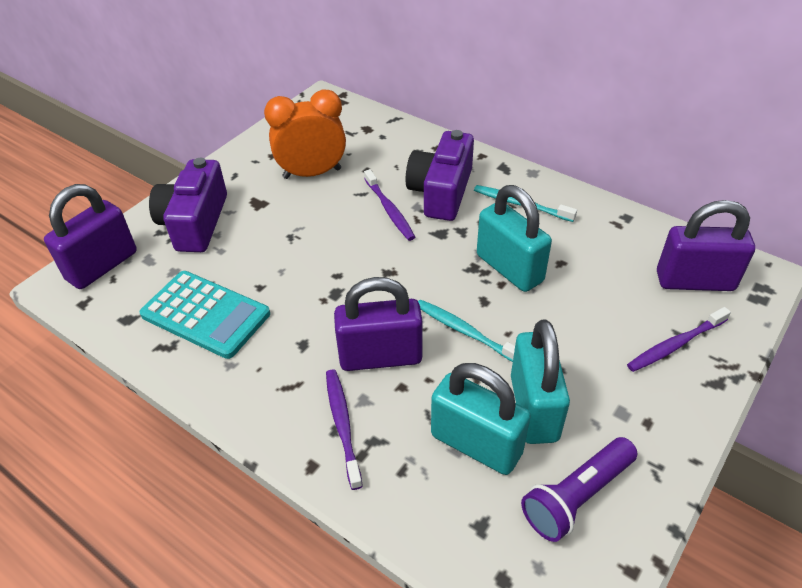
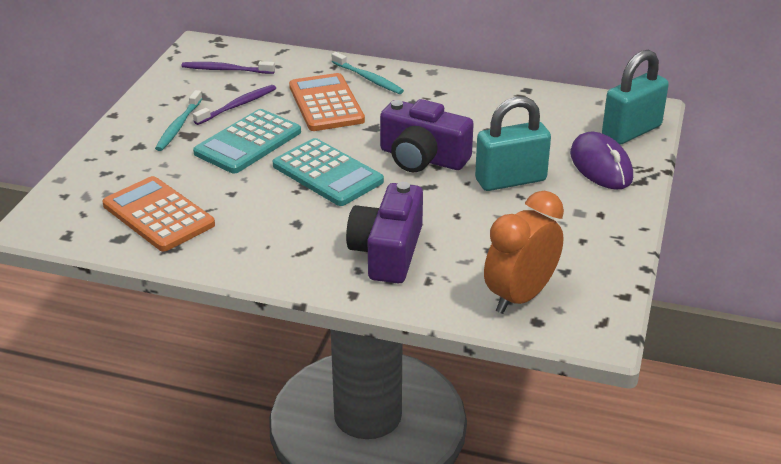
orange calculator: none = 0 -> [102,176,215,251] [289,73,365,131] = 2
purple flashlight: [521,437,637,542] = 1 -> none = 0
purple mouse: none = 0 -> [570,132,633,190] = 1
purple padlock: [44,184,137,289] [334,277,423,371] [657,200,755,291] = 3 -> none = 0
purple toothbrush: [326,369,363,490] [364,169,415,241] [627,307,731,372] = 3 -> [182,61,275,74] [193,85,276,125] = 2
turquoise calculator: [140,271,270,359] = 1 -> [193,109,301,174] [273,138,384,206] = 2
turquoise padlock: [431,363,531,475] [477,185,552,292] [511,319,570,444] = 3 -> [475,96,551,191] [602,50,669,144] = 2

